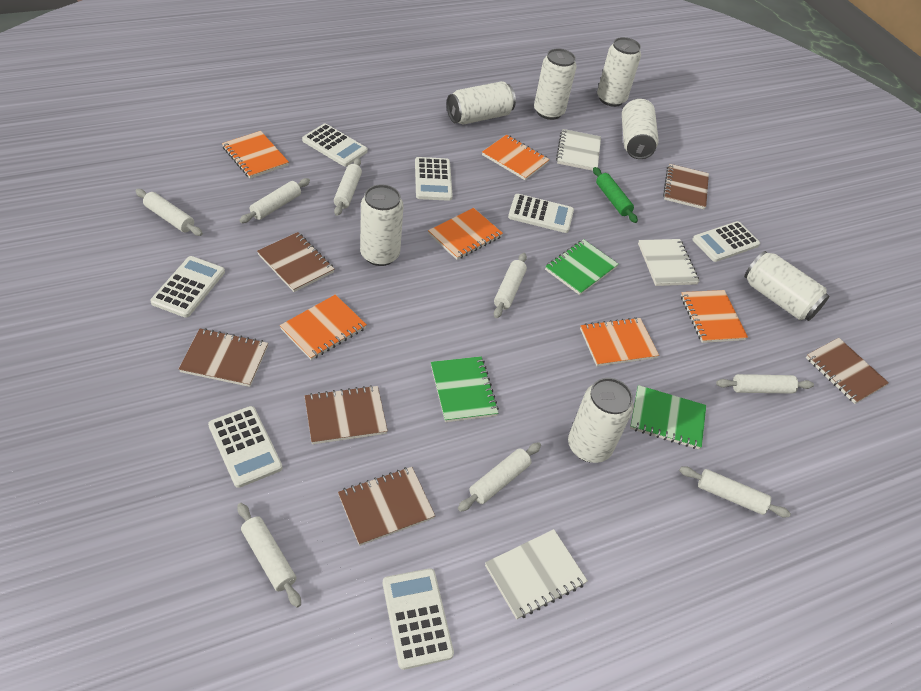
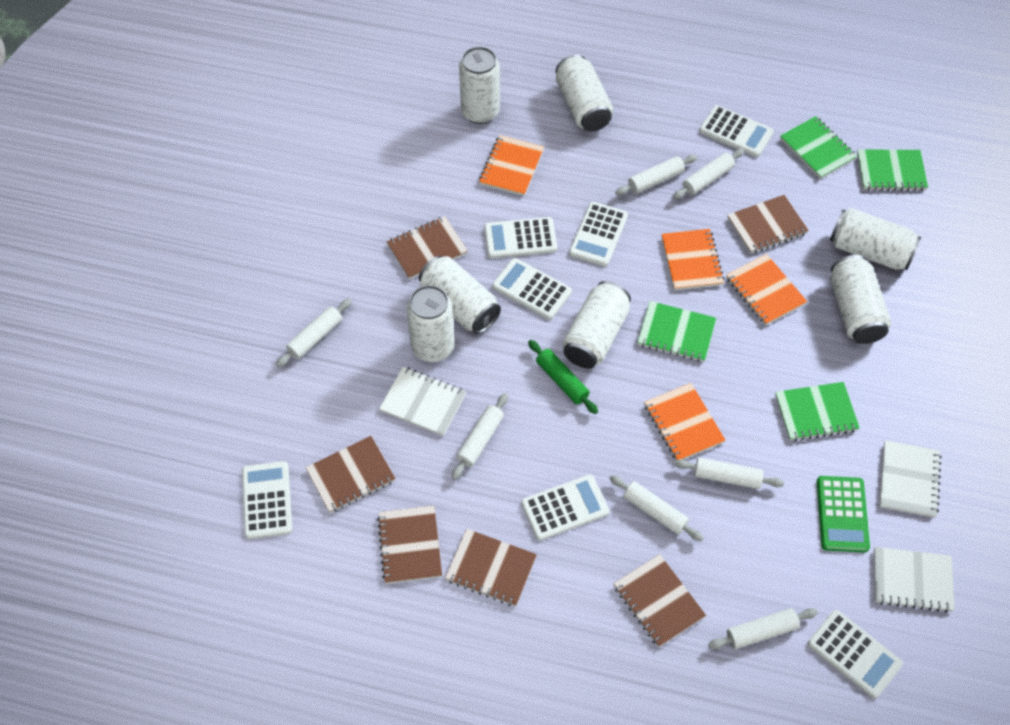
green calculator: none = 0 -> [817,476,870,552] = 1
green notebook: [431,356,499,422] [545,239,619,295] [630,385,706,449] = 3 -> [637,301,716,362] [775,382,860,441] [780,116,857,179] [857,150,928,191] = 4
orange notebook: [222,131,289,179] [280,295,367,360] [428,208,503,260] [482,135,550,180] [580,317,659,366] [681,290,748,343] = 6 -> [479,135,544,196] [644,383,726,460] [662,229,725,290] [726,254,807,325] = 4
white rolling pin: [136,189,203,236] [237,503,301,607] [239,178,310,223] [334,158,362,216] [458,442,541,512] [494,253,527,318] [679,466,791,517] [716,374,814,394] = 8 -> [276,298,352,368] [452,393,508,480] [609,475,704,541] [615,155,697,195] [673,149,744,199] [674,457,784,489] [708,608,818,649] = 7

